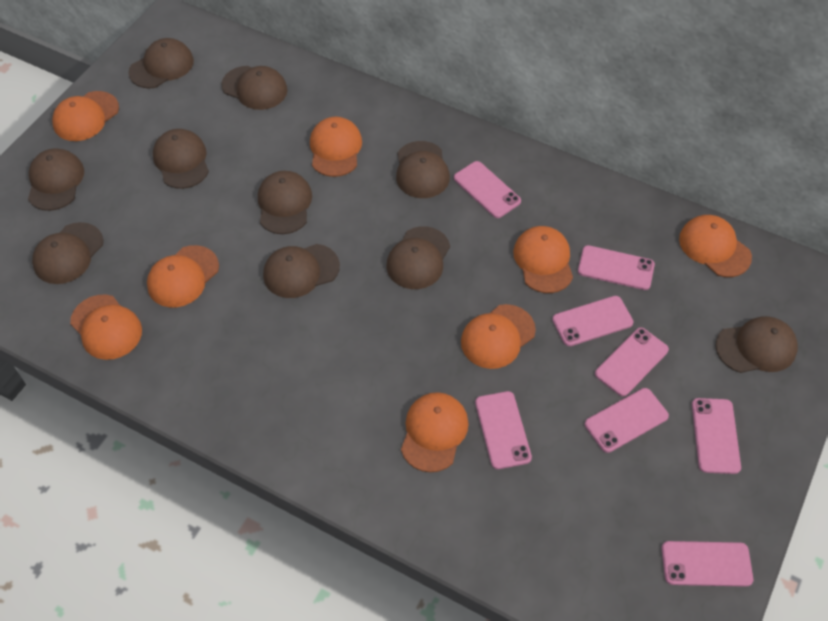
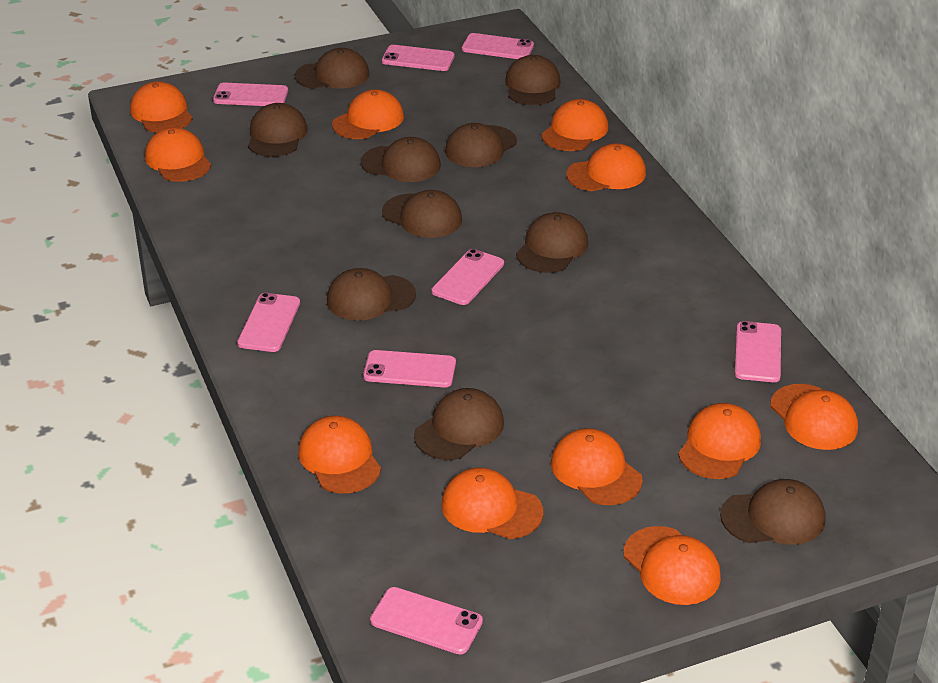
orange cap: [52,91,119,141] [70,294,142,360] [147,245,219,307] [310,117,362,177] [401,392,468,472] [461,304,536,369] [513,226,573,293] [679,215,752,277] = 8 -> [130,81,193,132] [145,127,211,182] [298,416,381,493] [332,89,404,139] [441,468,543,539] [541,99,608,151] [551,428,643,505] [566,143,646,191] [624,526,721,605] [678,403,761,479] [771,384,858,450] = 11

